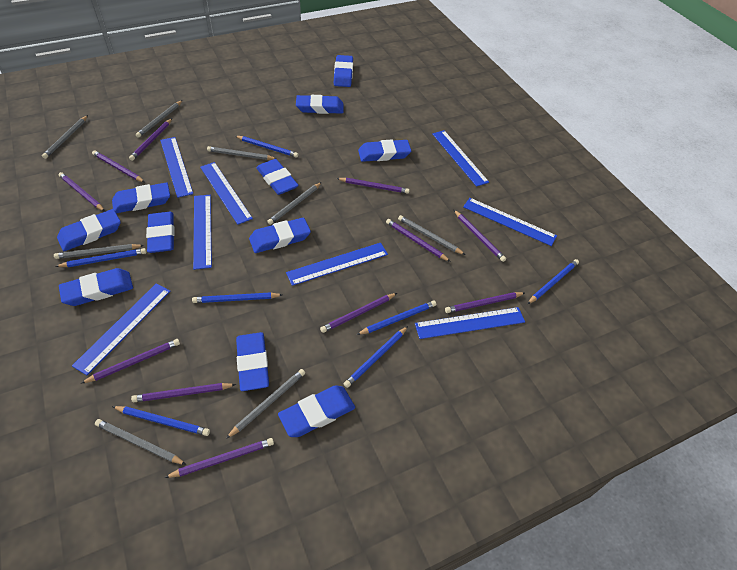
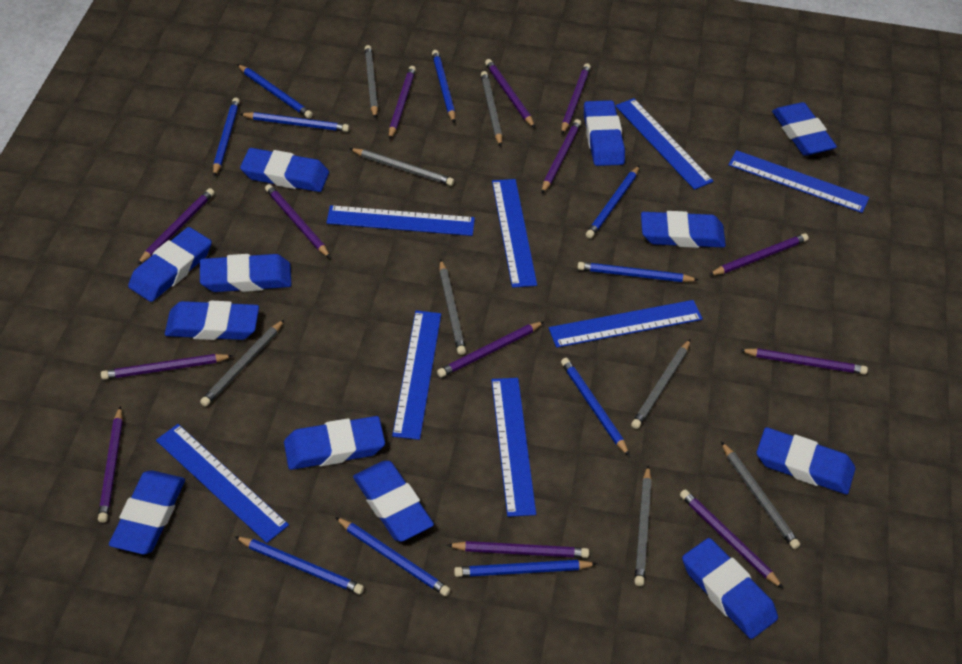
blue eraser: [57,209,121,251] [59,268,133,306] [112,182,170,213] [146,212,174,253] [236,332,269,391] [249,218,311,253] [256,159,299,195] [278,385,355,437] [296,95,344,114] [334,55,353,87] [358,139,411,162] = 11 -> [109,470,185,554] [128,227,212,302] [165,301,259,340] [200,254,292,292] [240,148,329,192] [284,416,385,470] [353,461,434,542] [584,100,625,166] [641,211,726,248] [682,538,778,639] [757,427,855,494] [772,102,837,156] = 12
blue pencil: [55,248,147,267] [112,406,210,436] [192,292,282,303] [235,136,298,158] [344,326,408,388] [357,300,436,335] [527,259,579,304] = 7 -> [213,98,240,176] [234,536,364,594] [237,64,313,119] [240,112,349,132] [335,517,450,596] [432,50,455,122] [454,560,597,577] [561,358,629,456] [577,262,698,282] [586,166,639,239] = 10
purple pencil: [58,172,105,211] [81,339,180,384] [92,150,145,182] [129,118,172,161] [131,383,236,402] [164,438,274,478] [320,293,397,333] [337,178,410,194] [386,219,451,262] [445,292,525,313] [454,210,506,262] = 11 -> [98,406,123,523] [101,354,233,380] [137,188,214,265] [265,184,331,258] [389,66,416,140] [437,321,545,377] [447,541,589,558] [485,59,535,128] [542,119,581,193] [561,63,591,134] [680,489,784,589] [709,233,809,275] [740,348,868,374] = 13

